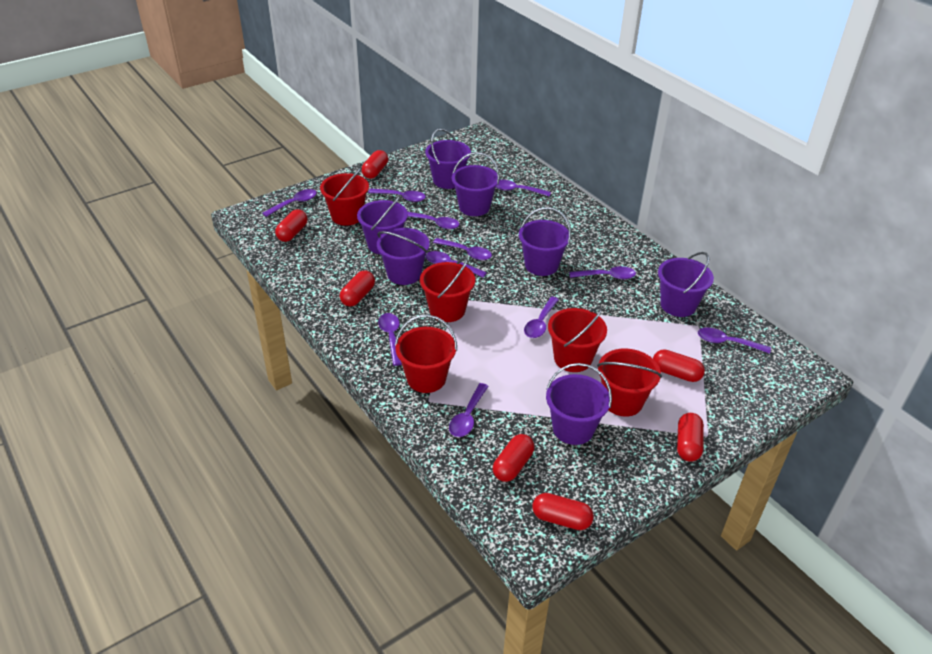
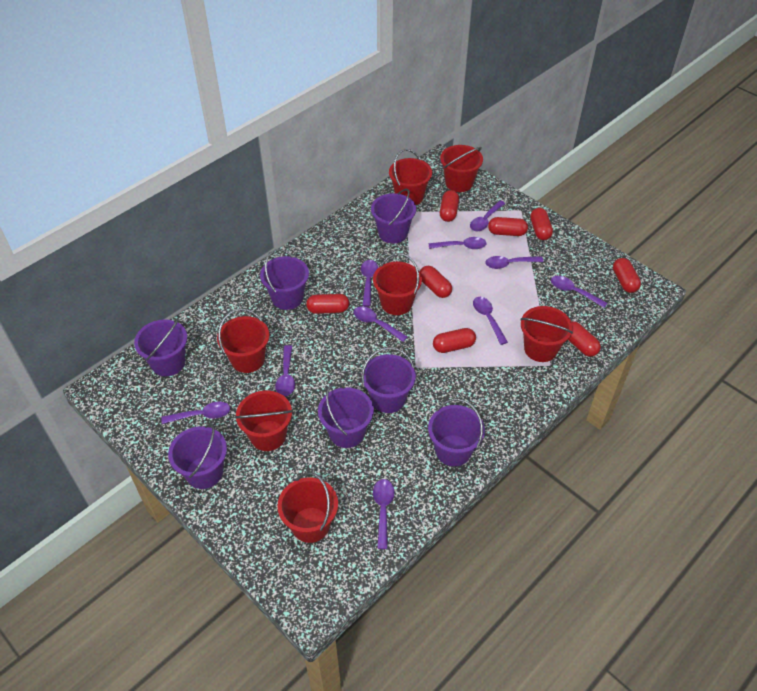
purple spoon: [262,189,317,217] [368,189,426,202] [378,313,402,366] [408,212,459,229] [426,251,487,278] [433,238,492,260] [449,383,489,437] [496,180,551,197] [524,297,559,338] [569,266,636,279] [698,327,771,354] = 11 -> [161,402,230,424] [275,345,295,397] [354,306,408,342] [361,260,378,307] [373,479,395,549] [429,237,487,249] [470,201,505,231] [473,297,508,345] [485,256,543,269] [551,276,608,308] = 10
red bucket: [320,168,369,226] [395,315,457,393] [420,257,475,322] [548,307,607,372] [597,348,662,417] = 5 -> [217,309,269,373] [235,390,293,451] [277,472,338,543] [373,253,422,315] [389,149,432,205] [440,145,483,192] [520,306,573,362] = 7
red capsule: [275,209,308,242] [340,270,375,307] [362,150,388,179] [493,434,534,482] [532,493,594,530] [653,349,705,382] [677,413,704,462] = 7 -> [306,294,349,314] [420,266,452,298] [433,328,476,353] [440,190,459,222] [488,217,528,236] [530,208,553,240] [568,321,601,357] [613,258,641,293] = 8

